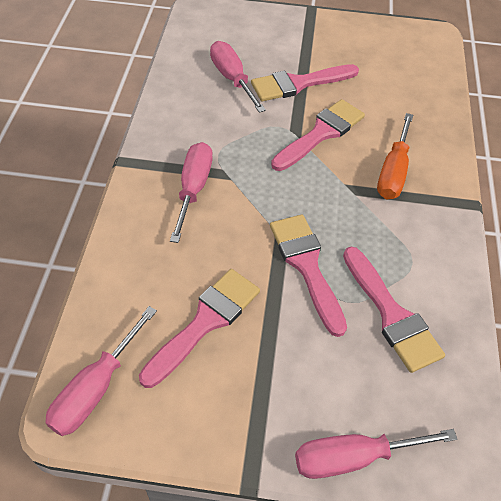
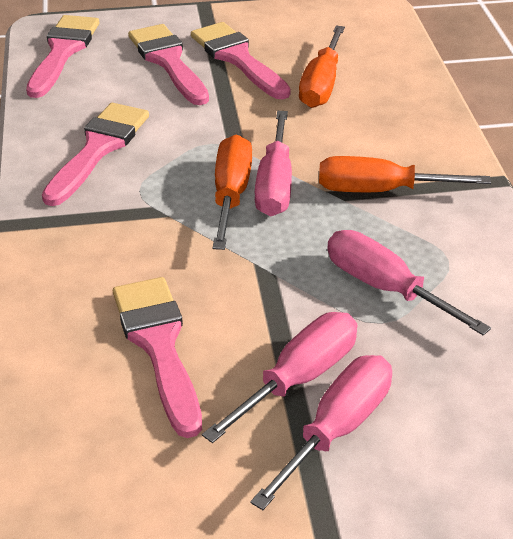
orange screwdriver: [377,113,413,199] = 1 -> [213,134,252,250] [299,26,345,108] [319,156,491,192] = 3

